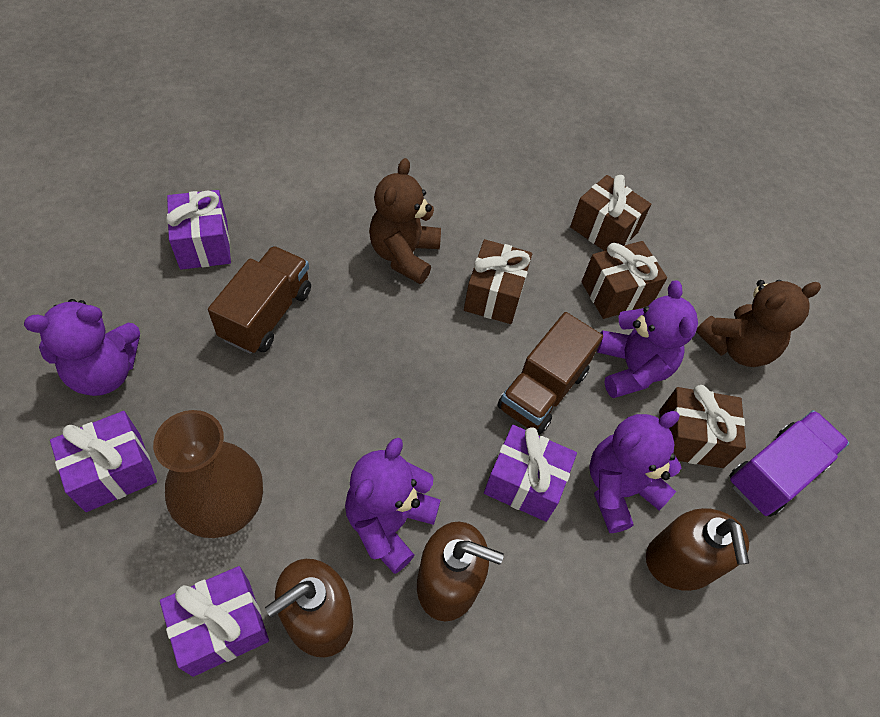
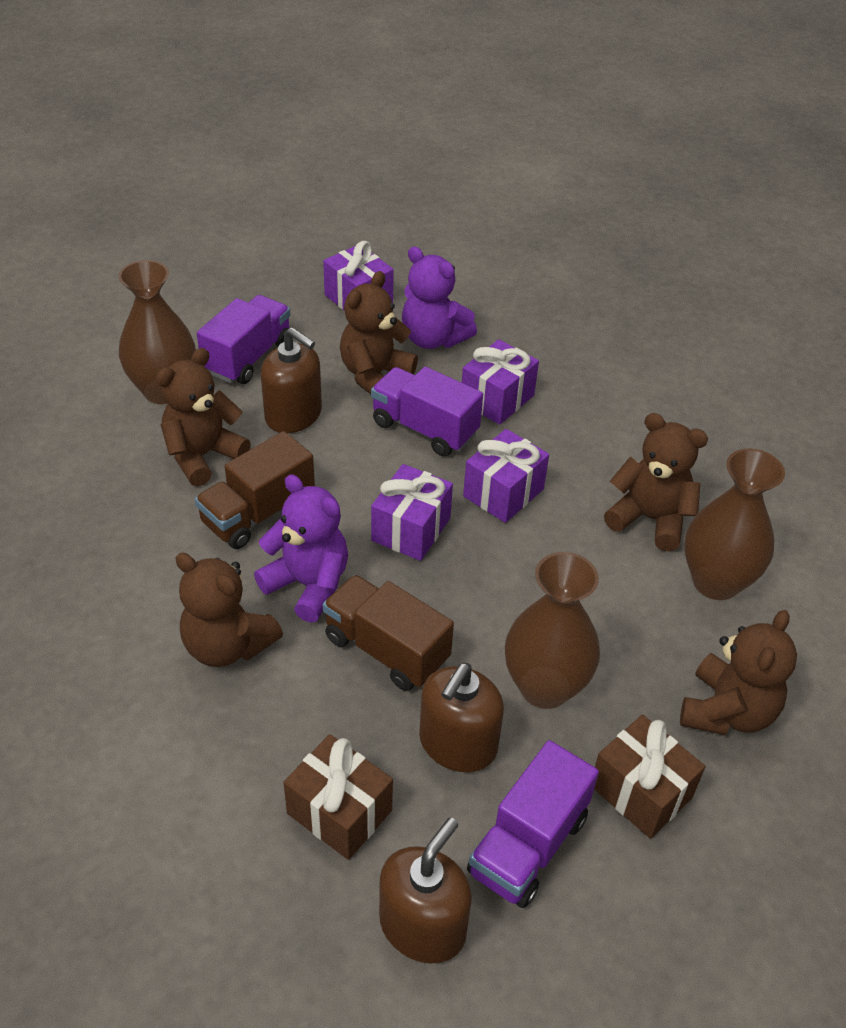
brown gift: [464,239,532,324] [570,175,651,251] [581,241,667,319] [659,385,746,468] = 4 -> [283,734,393,860] [594,715,705,839] = 2
brown teddy bear: [369,158,441,284] [696,280,821,367] = 2 -> [156,348,251,486] [175,553,283,667] [340,271,418,394] [604,413,708,551] [680,610,797,735] = 5
brown vase: [153,410,263,538] = 1 -> [118,260,196,404] [505,552,600,709] [684,448,785,600] = 3
purple teddy bear: [24,299,140,396] [345,438,441,574] [589,411,681,533] [597,280,698,398] = 4 -> [254,474,348,623] [402,247,477,349] = 2
purple truck: [730,410,849,517] = 1 -> [197,295,291,384] [371,367,483,456] [467,740,599,908] = 3

